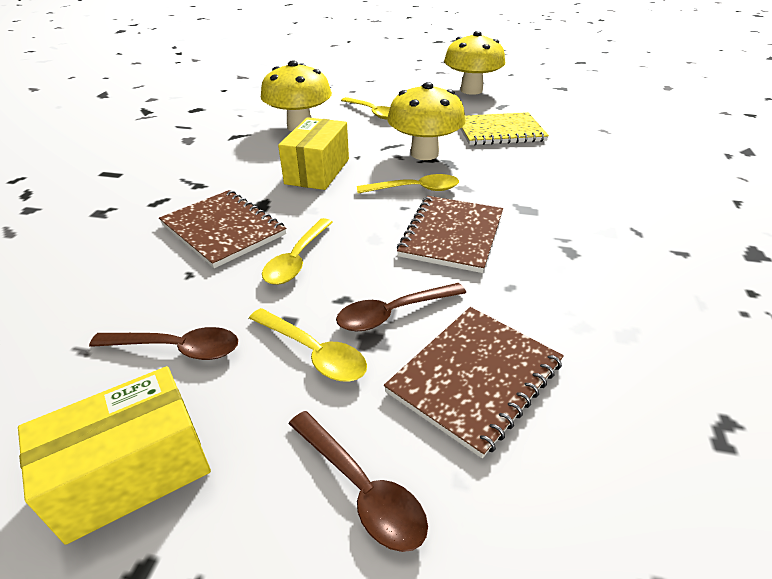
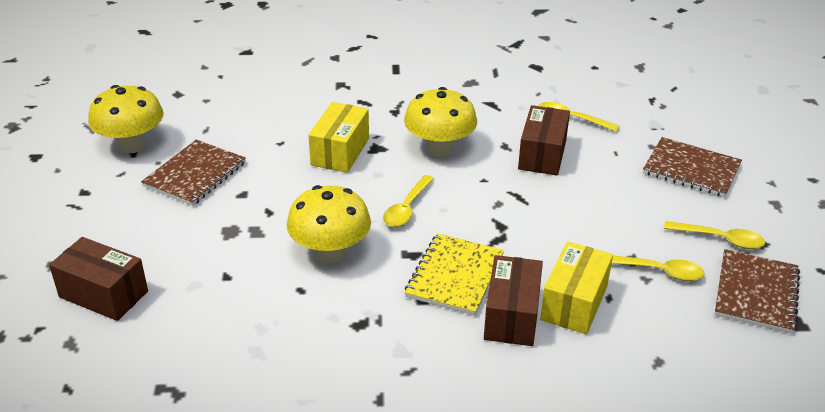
brown box: none = 0 -> [49,237,148,321] [484,255,543,346] [518,105,570,176] = 3
brown spoon: [89,327,238,360] [289,411,428,552] [336,283,466,331] = 3 -> none = 0

